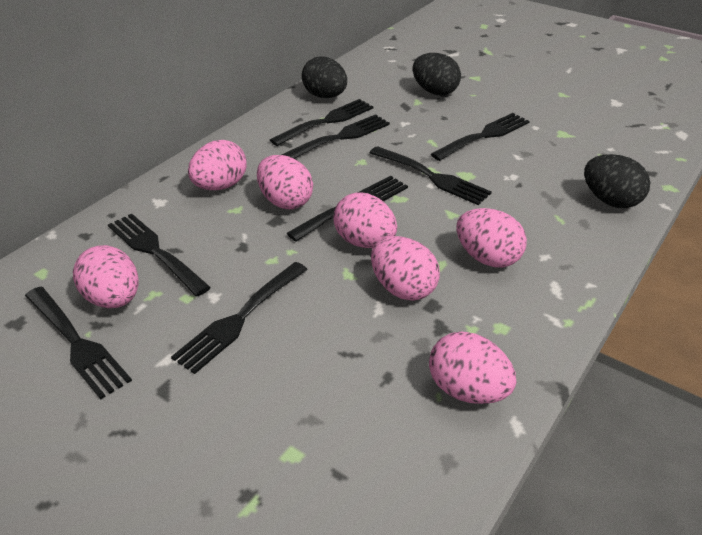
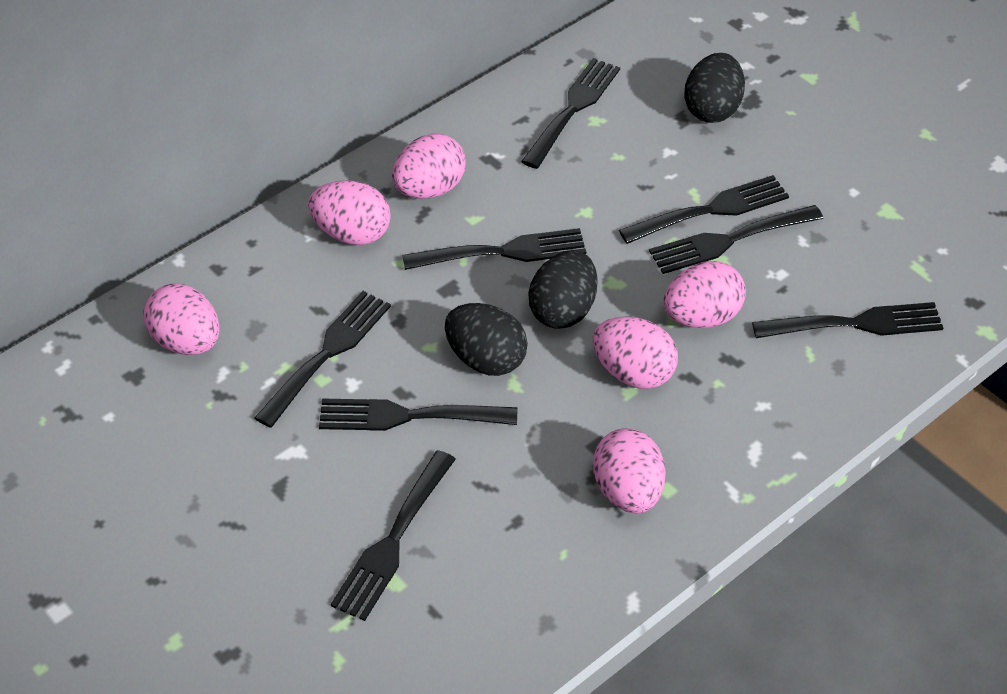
pink egg: [73,245,139,308] [188,140,246,190] [257,155,313,209] [333,192,397,248] [371,236,440,301] [429,332,516,404] [456,208,527,267] = 7 -> [143,284,220,355] [308,180,391,245] [392,133,466,199] [593,316,678,389] [593,428,666,513] [663,261,746,328] = 6

